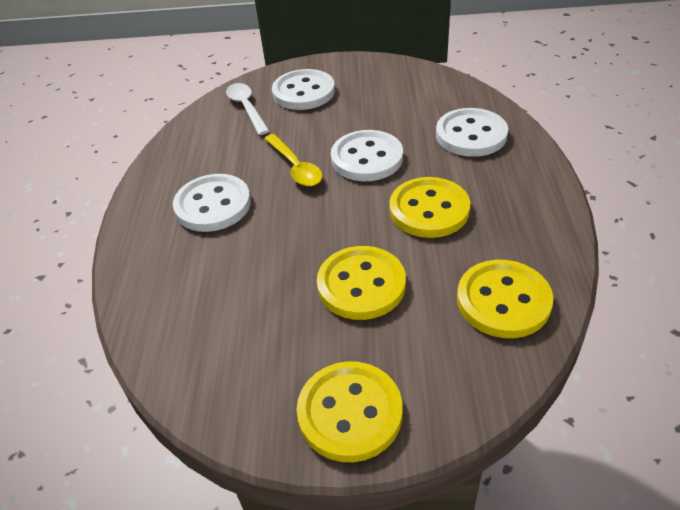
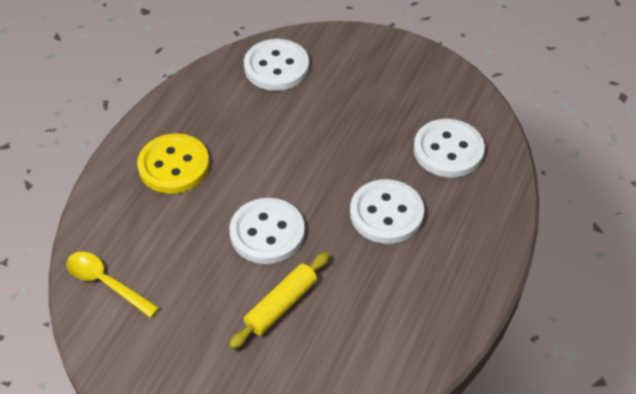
white spoon: [226,83,269,135] = 1 -> none = 0
yellow button: [297,361,402,462] [317,246,406,320] [389,177,470,238] [457,260,554,338] = 4 -> [137,133,209,194] = 1
yellow rolling pin: none = 0 -> [229,252,330,349] = 1

